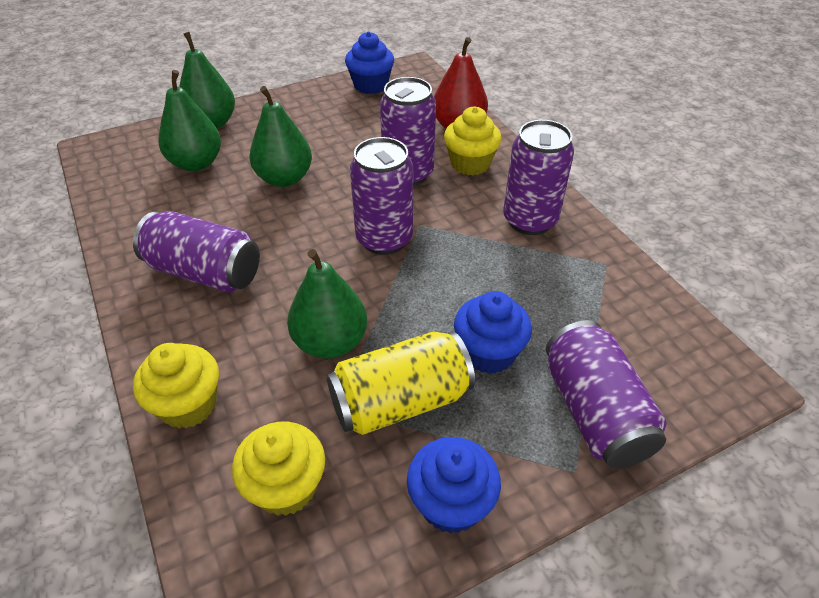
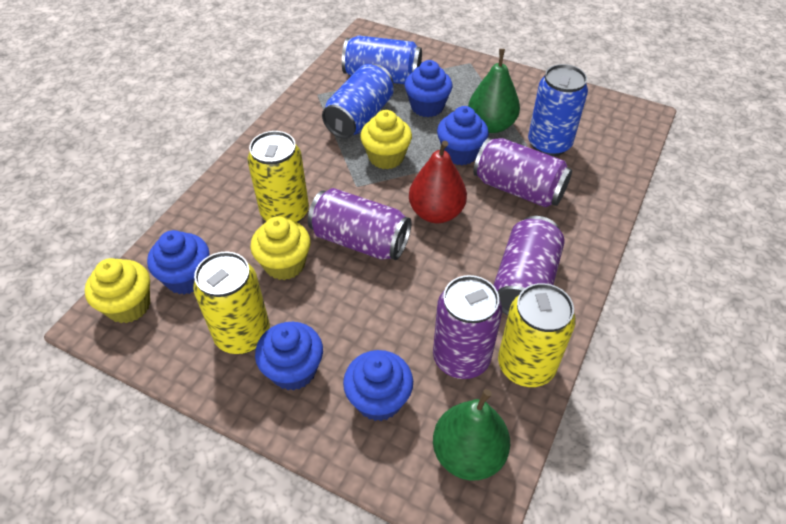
blue can: none = 0 -> [322,64,393,139] [342,35,422,84] [528,64,588,157] = 3
blue cupcake: [345,32,394,94] [407,437,501,534] [454,291,532,374] = 3 -> [147,230,209,295] [255,322,323,391] [343,350,413,421] [405,60,452,117] [437,106,489,165] = 5
green pear: [159,70,221,171] [179,32,235,129] [250,86,312,187] [287,249,367,359] = 4 -> [433,389,510,481] [468,49,520,133] = 2
purple can: [133,211,260,293] [350,137,413,255] [380,77,436,186] [503,120,574,235] [546,320,667,468] = 5 -> [308,188,412,260] [433,275,502,379] [473,138,572,207] [494,216,565,315] = 4
yellow can: [327,331,475,435] = 1 -> [193,252,270,354] [247,131,309,223] [498,283,576,387] = 3

